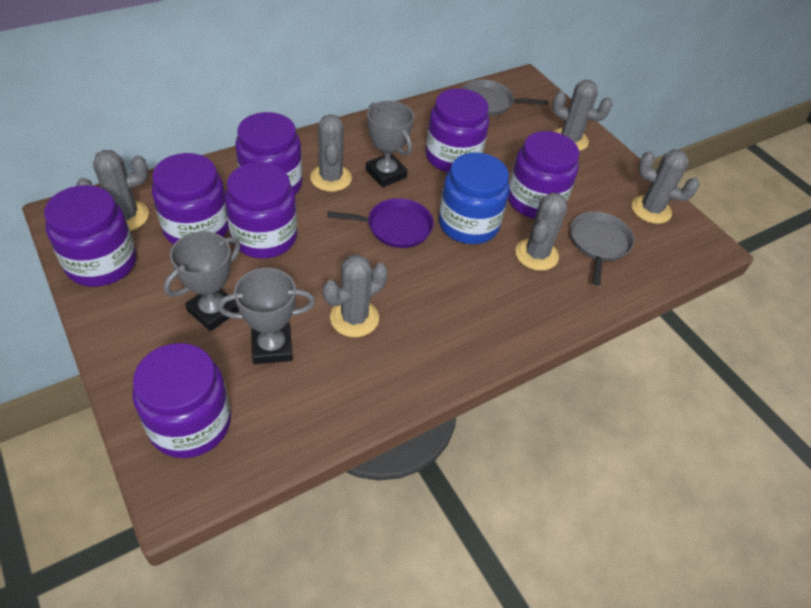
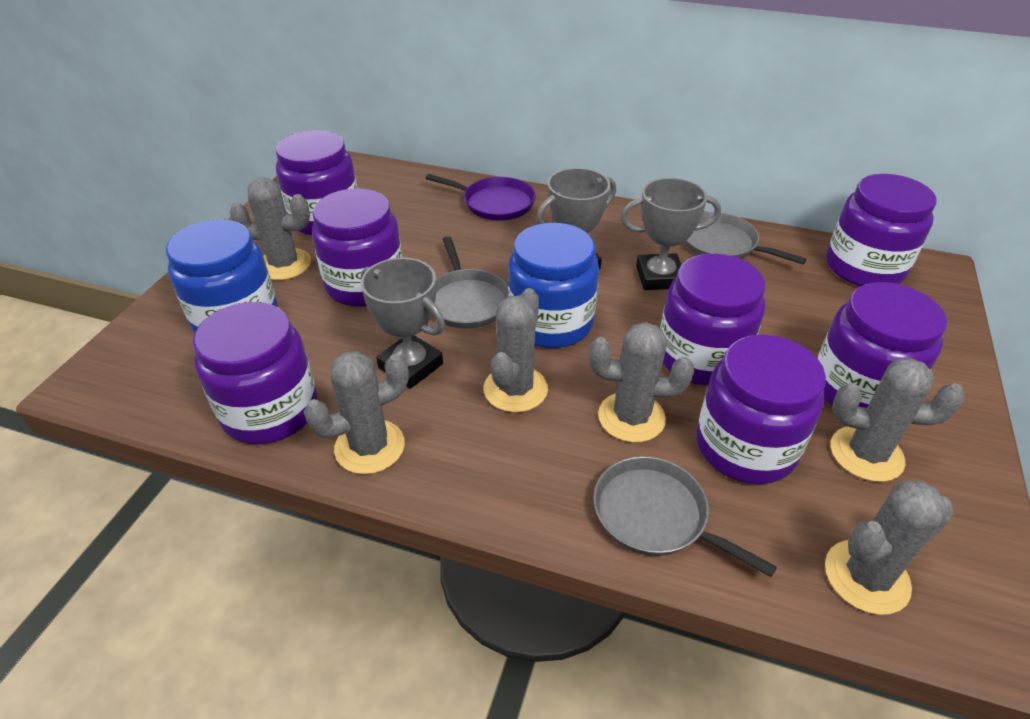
blue jar: [439,153,509,244] = 1 -> [166,219,278,333] [508,223,599,348] = 2
grey pan: [462,80,548,115] [570,211,634,286] = 2 -> [432,236,508,329] [594,456,777,577] [684,212,806,264] = 3

